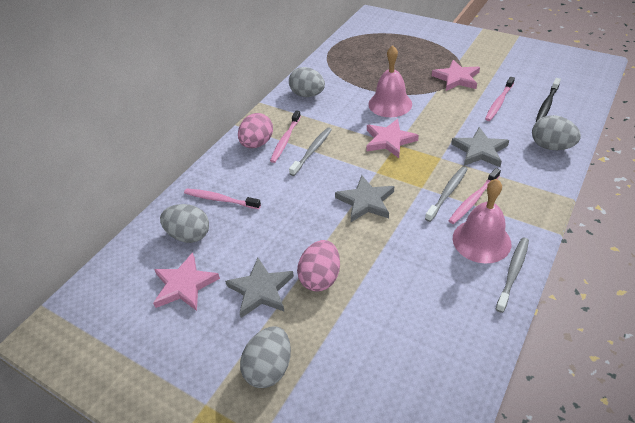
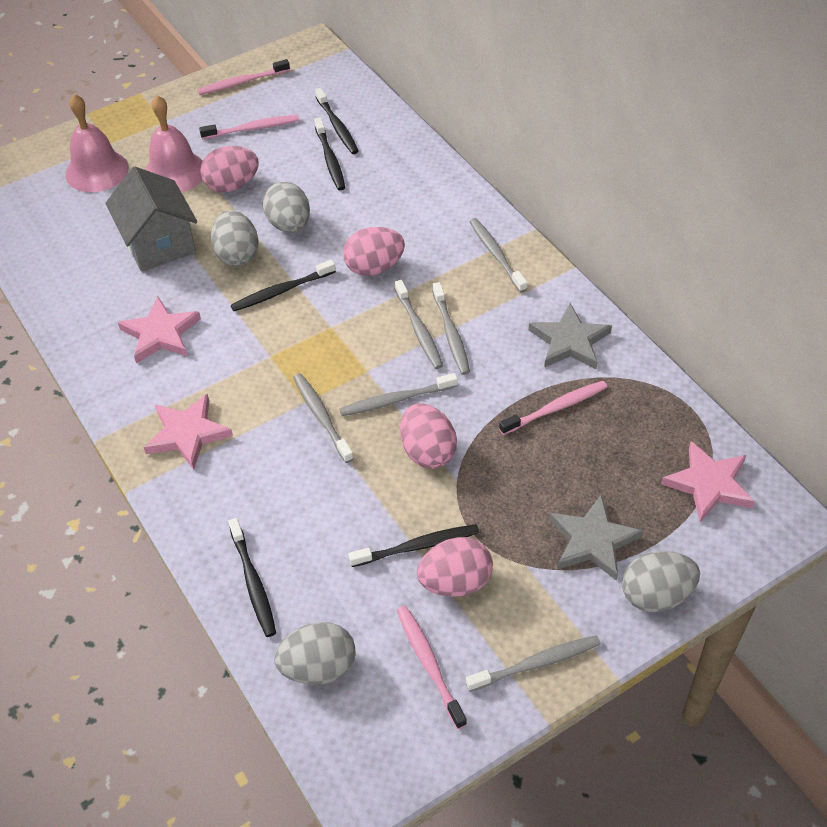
black toothbrush: [536,78,561,122] = 1 -> [228,518,276,637] [231,260,336,311] [314,118,345,190] [315,88,359,154] [348,524,479,567] = 5
grey house: none = 0 -> [105,166,197,272] = 1
grey star: [225,258,294,318] [335,175,394,222] [451,127,509,167] = 3 -> [529,303,612,369] [549,495,643,581] = 2
grey toothbrush: [289,127,332,176] [425,167,467,222] [496,237,529,313] = 3 -> [293,373,354,463] [340,373,458,416] [395,280,443,369] [433,282,470,375] [466,635,601,692] [469,218,527,293] = 6
pink egg: [238,113,273,148] [297,240,340,292] = 2 -> [200,146,259,192] [343,227,405,276] [400,403,457,469] [417,537,493,597] = 4

